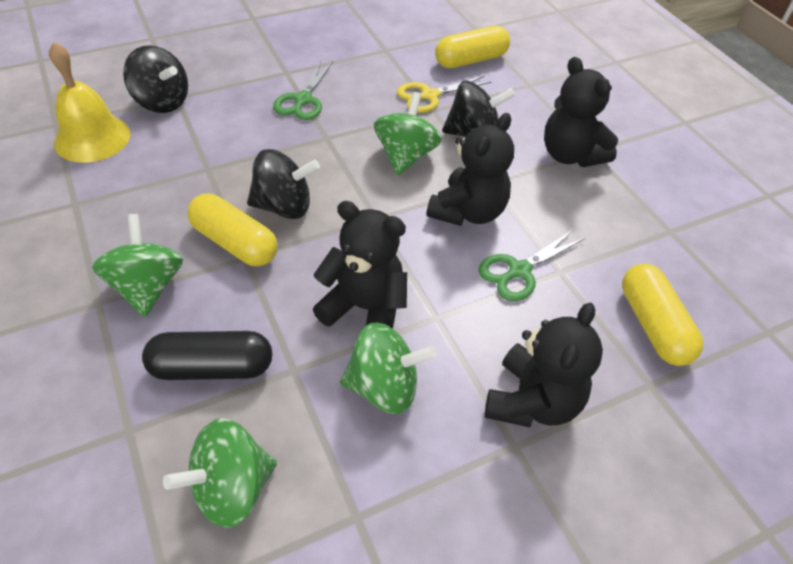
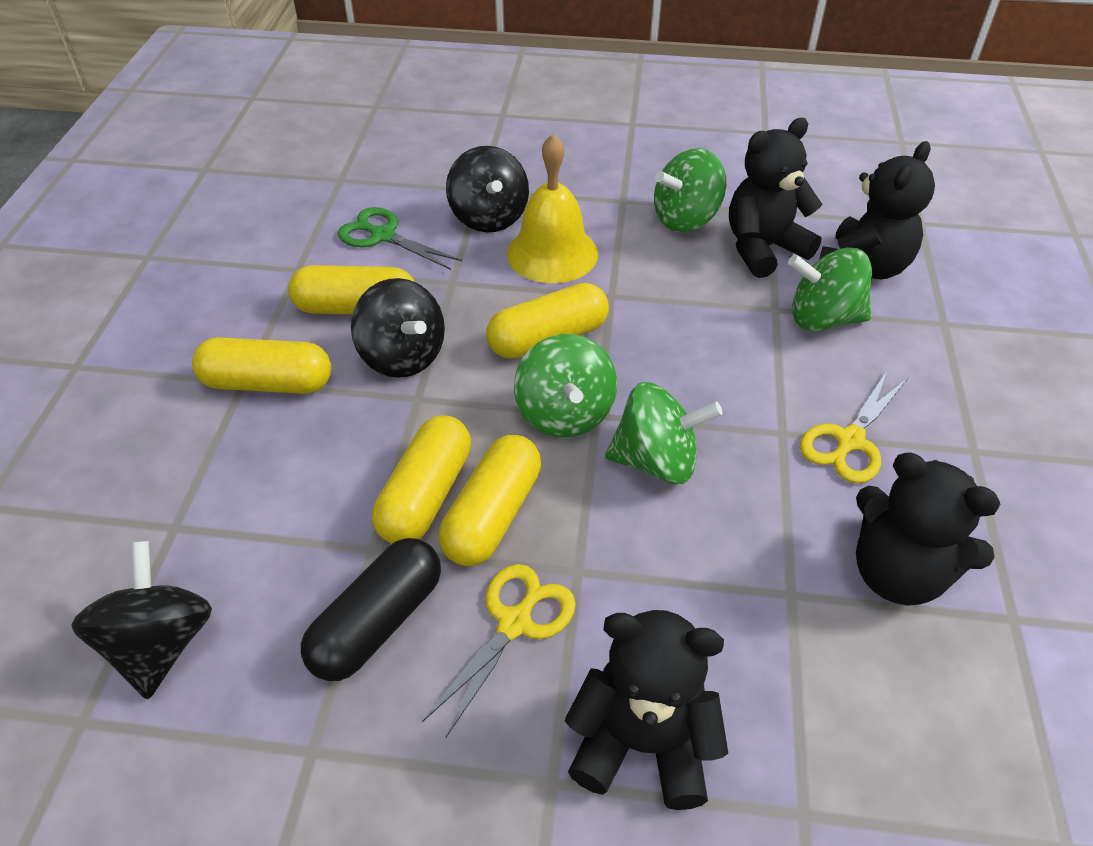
green scissors: [273,60,333,120] [478,230,586,301] = 2 -> [338,207,462,270] = 1
yellow capsule: [187,194,277,266] [435,26,510,68] [622,264,703,366] = 3 -> [192,337,331,394] [288,265,415,315] [372,416,471,544] [438,435,541,566] [486,283,609,359] = 5
yellow scissors: [397,76,492,113] = 1 -> [422,564,576,739] [800,371,908,483] = 2

